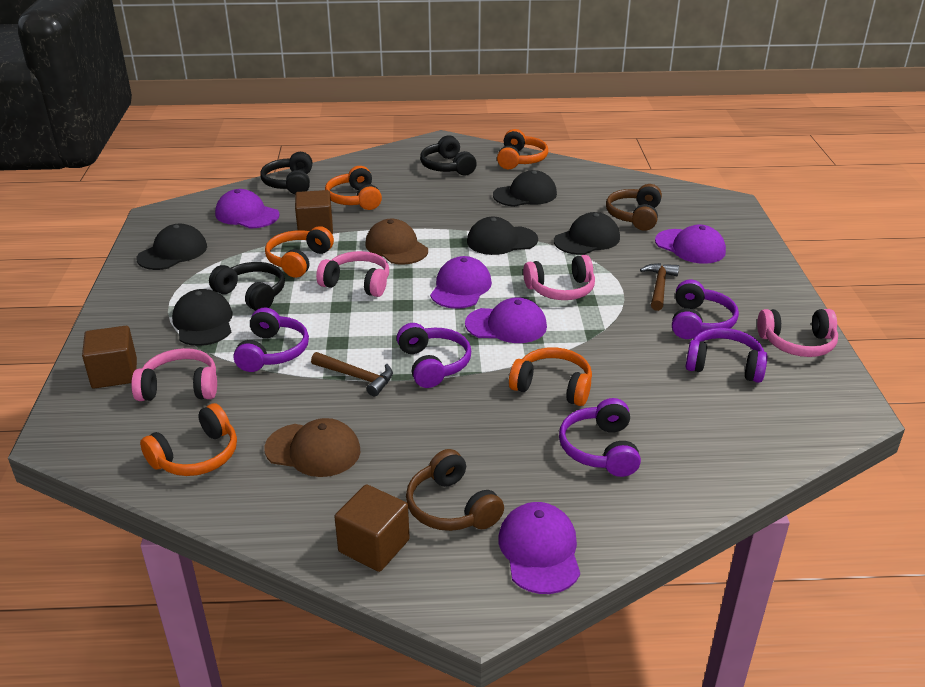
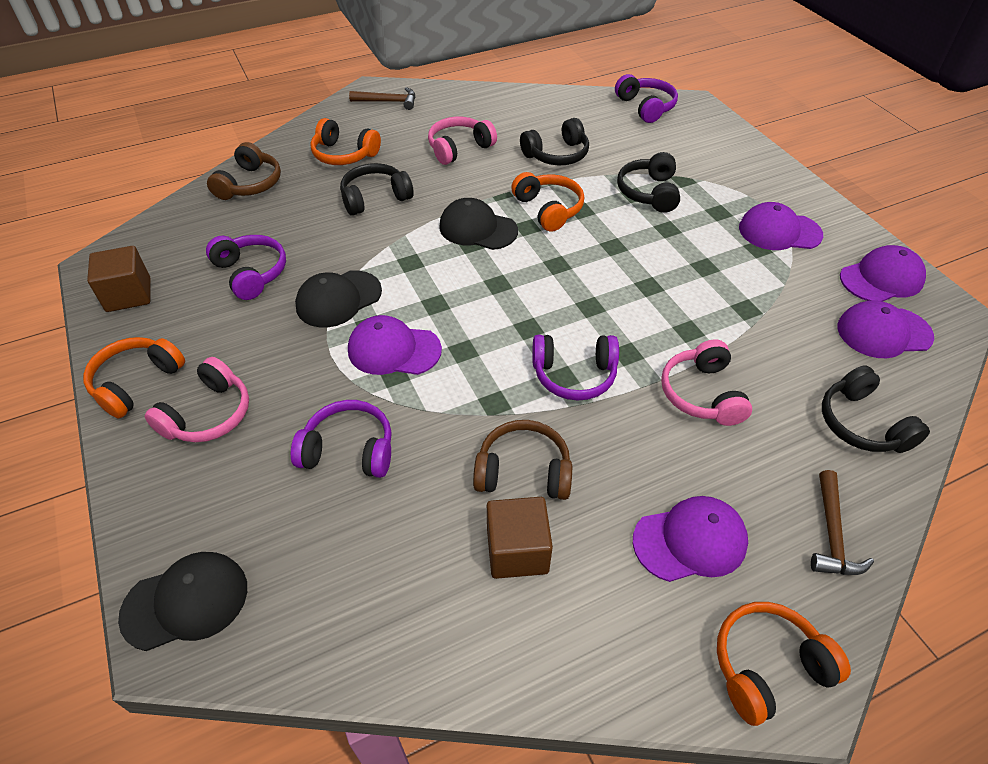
black cap: [136,224,207,270] [172,289,233,346] [467,217,538,255] [493,170,557,207] [554,212,620,255] = 5 -> [118,552,247,651] [295,270,382,327] [439,198,518,250] = 3
black headphones: [209,262,285,311] [260,152,312,194] [420,135,477,175] = 3 -> [340,163,414,216] [520,118,589,165] [617,152,680,213] [822,365,930,453] = 4
brown cap: [264,418,360,477] [365,219,428,264] = 2 -> none = 0
brown cube: [82,326,137,389] [295,190,333,234] [334,484,410,572] = 3 -> [87,246,150,312] [487,497,553,579] = 2
orange headphones: [140,403,237,476] [265,226,334,278] [325,166,382,210] [497,129,548,169] [509,347,592,406] = 5 -> [83,337,185,419] [310,118,381,165] [511,172,584,232] [717,602,851,726] = 4
pink headphones: [131,348,217,401] [316,251,389,297] [523,255,595,300] [757,309,838,357] = 4 -> [144,357,249,442] [428,117,497,165] [661,339,752,426] = 3
purple headphones: [233,308,309,372] [397,323,471,388] [559,398,641,477] [672,280,739,339] [685,328,768,383] = 5 -> [206,235,286,300] [291,400,392,478] [532,335,619,401] [615,74,678,123] = 4

